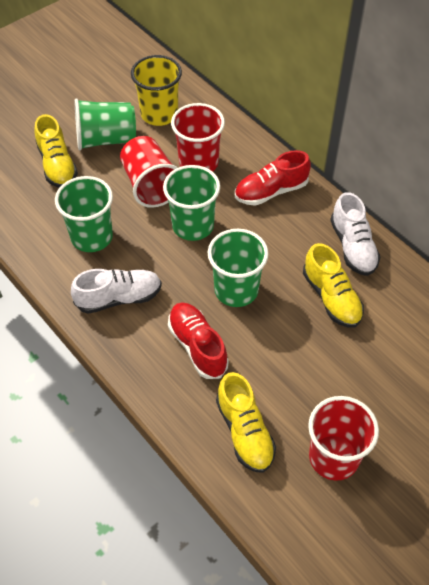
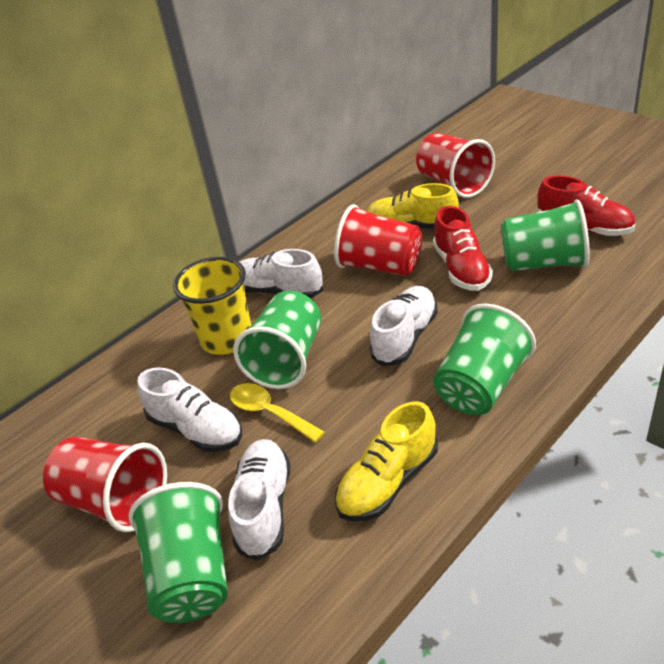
white shoe: [71,269,162,314] [330,192,380,276] = 2 -> [138,367,242,452] [228,439,290,561] [240,249,323,298] [369,286,438,366] = 4
yellow shoe: [34,114,78,188] [216,372,276,473] [303,243,364,328] = 3 -> [335,401,438,521] [367,183,459,229] = 2
yellow spoon: none = 0 -> [230,383,325,443] = 1

